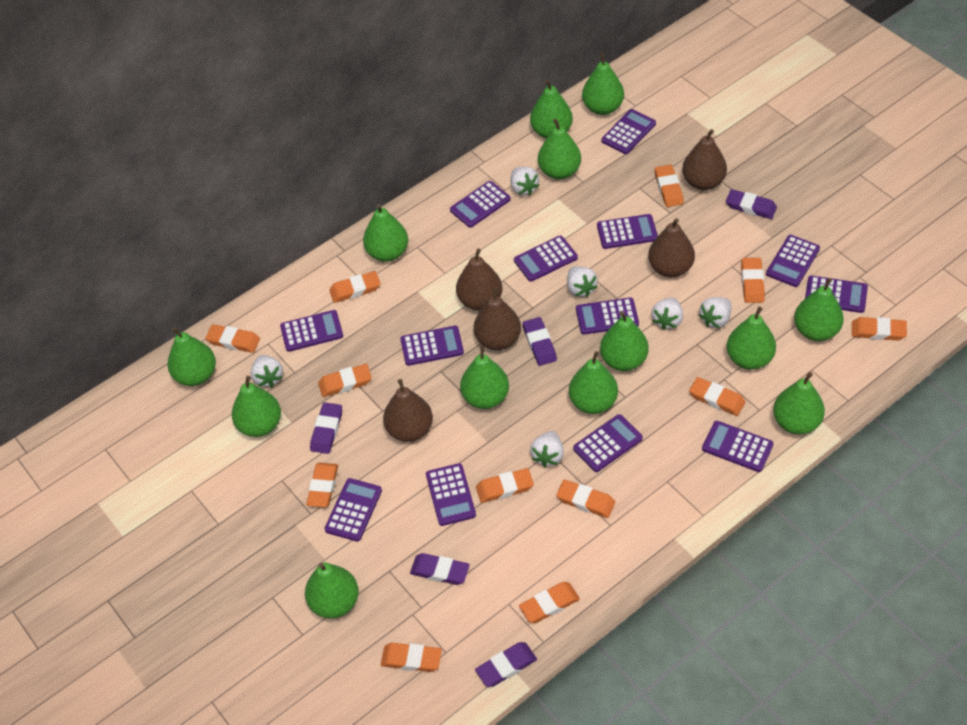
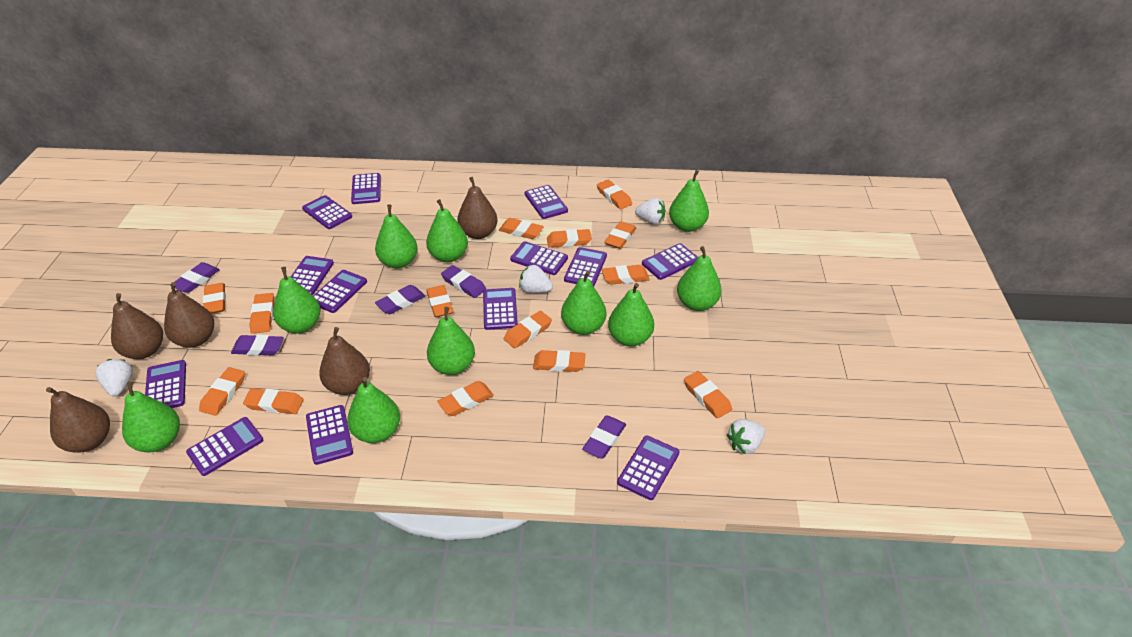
green pear: [167,327,216,386] [232,376,281,437] [305,563,359,618] [363,204,408,262] [460,346,509,409] [530,79,573,139] [538,118,581,179] [569,351,618,414] [582,52,624,115] [600,311,649,371] [727,306,776,370] [773,372,825,434] [794,278,844,341] = 13 -> [122,381,180,452] [273,267,321,334] [347,377,400,443] [375,205,418,268] [426,199,468,262] [427,307,475,375] [561,271,606,335] [608,283,654,347] [669,170,709,232] [677,246,722,311] = 10
orange eraser: [205,324,260,353] [306,463,338,507] [318,364,372,397] [329,271,381,303] [381,643,442,672] [476,468,534,503] [519,582,580,623] [556,480,615,518] [655,165,684,207] [689,377,745,416] [741,258,765,303] [852,317,907,341] = 12 -> [199,367,245,416] [203,283,226,314] [243,388,304,414] [249,293,275,334] [426,285,453,317] [437,381,494,416] [499,218,544,239] [504,311,552,349] [533,350,586,372] [547,229,592,247] [597,180,632,209] [602,265,650,285] [604,221,636,249] [684,371,732,418] = 14
white strawberry: [251,355,283,387] [511,167,540,195] [530,431,564,467] [567,266,598,297] [651,297,683,330] [699,297,732,328] = 6 -> [95,359,133,397] [519,265,553,293] [635,198,666,224] [727,419,765,454] = 4

